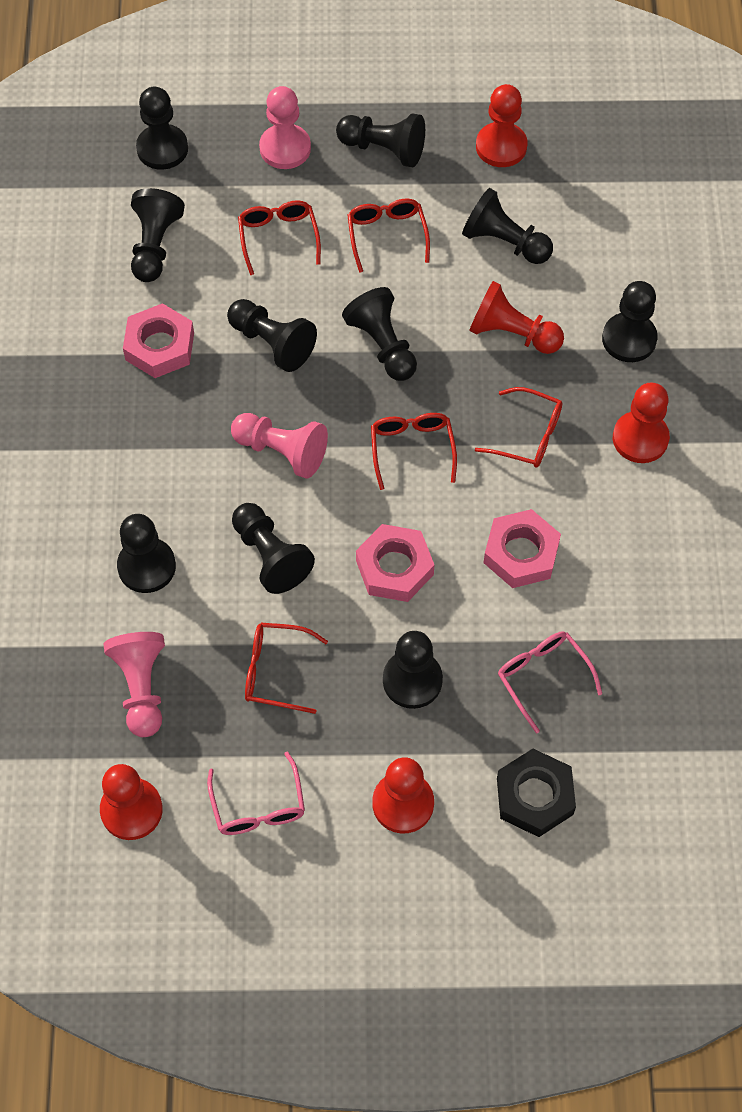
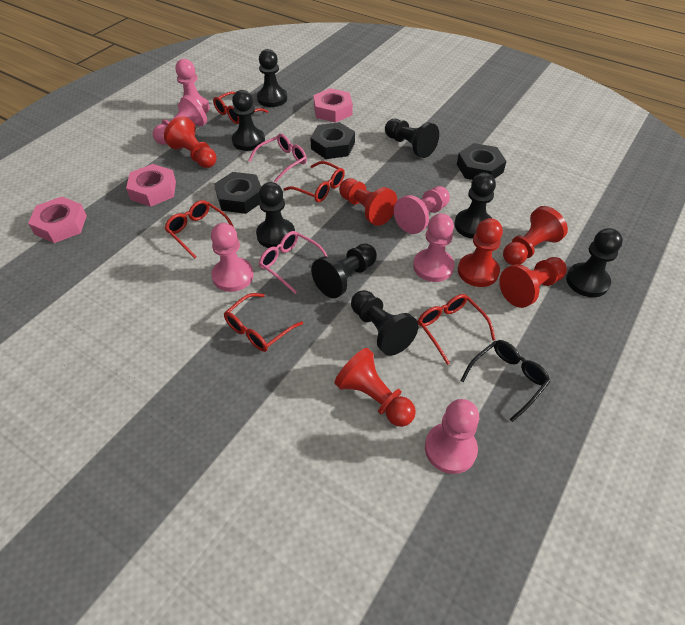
black glasses: none = 0 -> [460,340,550,422] = 1
black nut: [497,749,576,837] = 1 -> [214,172,261,214] [310,122,355,159] [457,143,507,180] = 3
black pawn: [117,514,176,593] [131,188,185,282] [136,87,188,170] [227,299,317,372] [232,503,315,594] [336,113,425,167] [342,287,417,381] [383,631,443,709] [462,188,553,264] [602,281,658,362] = 10 -> [232,90,265,151] [256,182,295,249] [257,49,287,107] [311,244,377,298] [351,290,418,356] [385,119,439,158] [454,173,496,239] [566,228,623,297] = 8
pink pawn: [103,632,165,737] [231,413,328,479] [259,86,311,169] = 3 -> [153,95,207,145] [175,59,210,114] [211,223,254,292] [394,186,450,234] [413,213,455,282] [425,399,479,474] = 6
red pawn: [100,764,163,840] [372,757,434,833] [469,281,564,354] [476,84,527,167] [613,382,670,463] = 5 -> [164,116,216,168] [334,348,416,427] [339,178,397,226] [458,218,503,287] [499,257,567,308] [503,206,568,265] = 6

